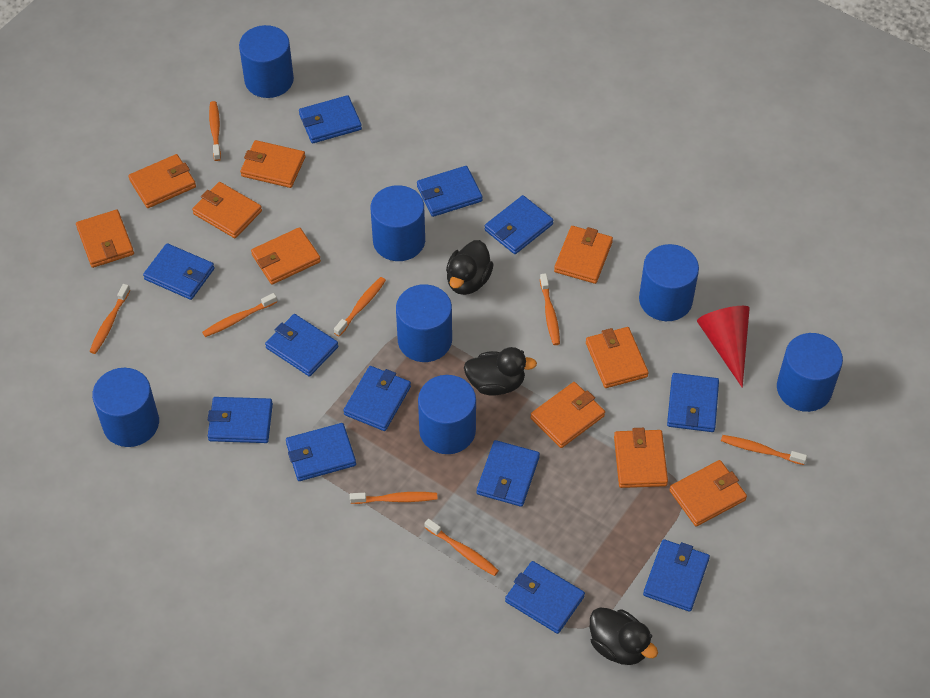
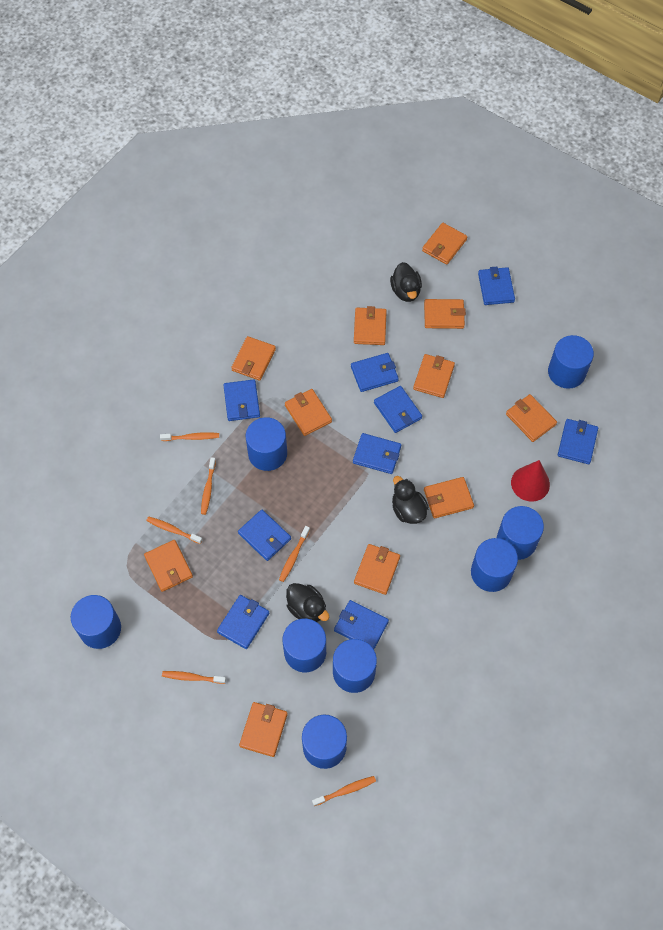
blue cylinder: [92,368,159,447] [239,25,294,98] [370,185,425,261] [396,284,452,362] [418,375,476,454] [639,244,699,321] [777,333,843,412] = 7 -> [71,595,121,649] [245,417,287,471] [283,618,326,672] [302,715,347,769] [333,639,377,693] [471,538,518,592] [497,506,544,560] [548,335,594,389] = 8
blue wallet: [143,243,215,300] [208,397,273,443] [265,314,338,376] [286,423,356,481] [299,95,362,144] [343,366,411,431] [417,166,483,217] [477,440,540,507] [485,195,553,254] [505,561,585,634] [643,539,710,612] [667,373,719,432] = 12 -> [217,595,269,649] [223,379,260,421] [238,509,291,561] [334,600,389,649] [351,353,399,392] [353,433,401,474] [374,386,422,433] [478,267,515,305] [558,419,598,464] = 9
orange toothbrush: [89,284,130,354] [202,293,277,337] [209,101,221,161] [334,277,386,336] [350,492,437,504] [425,519,499,576] [540,273,560,345] [721,435,807,465] = 8 -> [146,517,202,544] [160,432,219,441] [162,671,226,684] [201,457,216,515] [279,526,310,582] [312,776,376,806] = 6
orange wallet: [76,210,134,268] [129,154,196,208] [192,182,262,238] [240,140,305,188] [251,227,321,285] [530,382,605,448] [554,226,613,284] [586,327,649,388] [614,428,668,488] [669,460,747,526] = 10 -> [144,540,193,592] [231,336,276,381] [239,702,288,757] [285,389,332,436] [354,306,387,345] [354,544,400,595] [413,354,455,398] [422,223,467,265] [424,299,466,329] [424,477,474,519] [506,394,557,442] = 11

